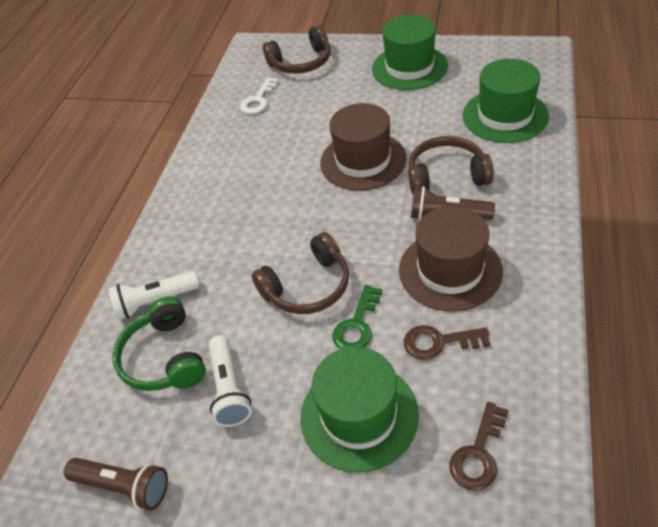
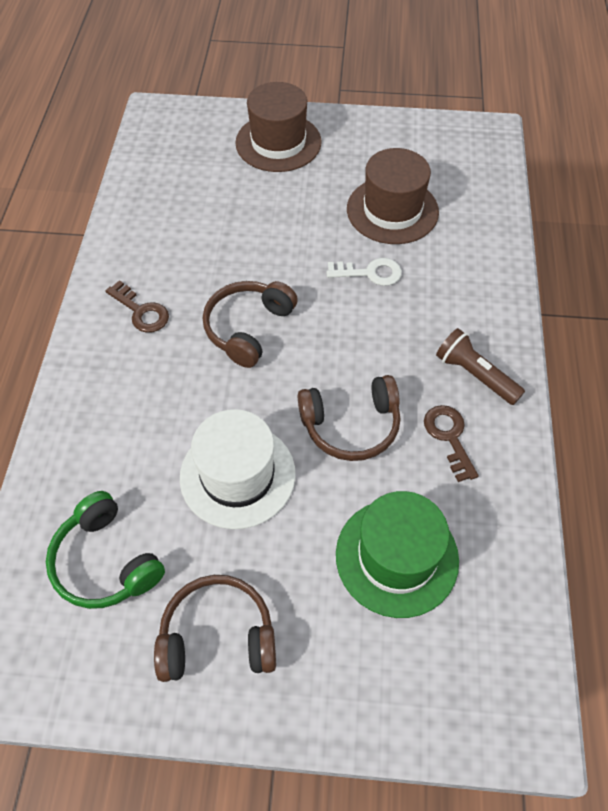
brown flashlight: [64,458,168,510] [411,186,495,220] = 2 -> [436,328,525,405] = 1
green hat: [301,347,419,473] [372,15,448,90] [463,59,549,143] = 3 -> [336,491,459,618] = 1
green key: [332,285,383,349] = 1 -> none = 0
white flashlight: [108,271,199,320] [209,336,252,427] = 2 -> none = 0
white hat: none = 0 -> [180,409,296,529] = 1

